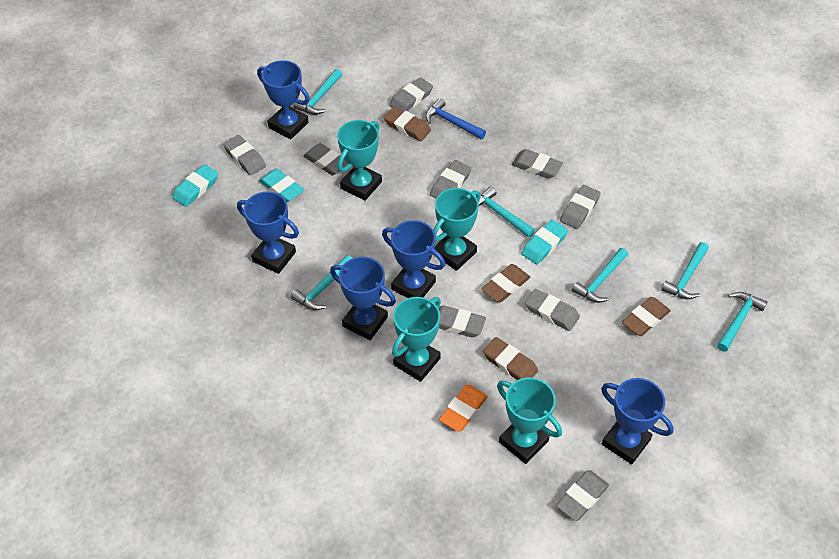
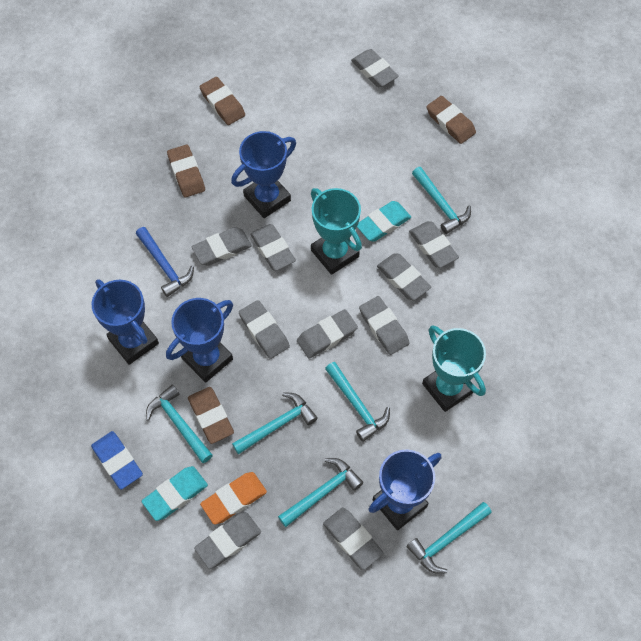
blue eraser: none = 0 -> [91,431,143,490] = 1
blue trophy: [237,192,299,274] [257,60,310,140] [330,257,396,340] [382,220,445,298] [601,378,674,465] = 5 -> [92,280,159,365] [166,298,233,383] [231,131,296,218] [369,449,441,530] = 4
grey eraser: [223,135,266,176] [303,143,348,176] [389,77,433,111] [430,160,471,199] [439,305,486,337] [512,149,563,179] [525,289,580,331] [556,470,609,521] [560,185,601,229] = 9 -> [192,227,252,266] [194,512,261,569] [239,300,290,359] [250,224,296,271] [297,309,358,359] [323,508,384,570] [351,49,399,87] [359,296,410,355] [377,253,431,300] [409,221,459,268] = 10
turquoise eraser: [172,164,218,207] [259,168,304,202] [521,220,568,264] = 3 -> [141,466,208,521] [357,201,411,241] = 2
turquoise trophy: [337,120,382,201] [392,297,441,382] [433,188,481,271] [497,377,562,464] = 4 -> [311,188,362,275] [422,325,486,412] = 2

